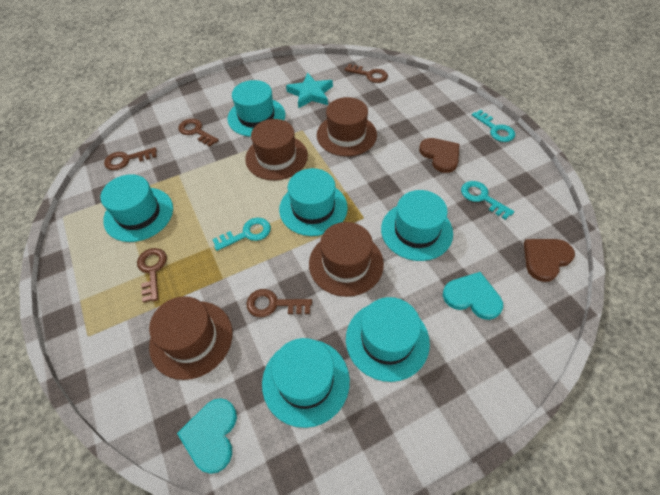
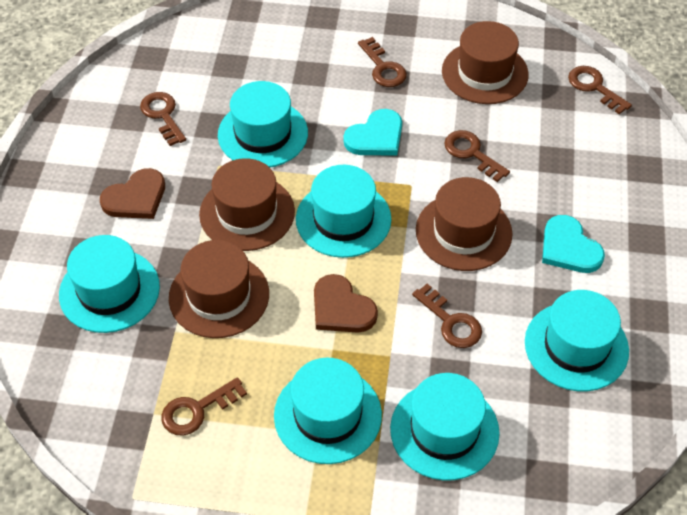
brown key: [104,147,157,170] [137,248,167,303] [178,118,219,147] [246,289,312,317] [345,64,388,83] = 5 -> [140,92,186,146] [161,377,247,436] [358,37,407,87] [412,284,482,348] [444,130,510,182] [568,66,632,114] = 6
turquoise key: [212,217,271,251] [461,181,514,220] [472,110,515,142] = 3 -> none = 0
turquoise star: [286,73,333,108] = 1 -> none = 0

